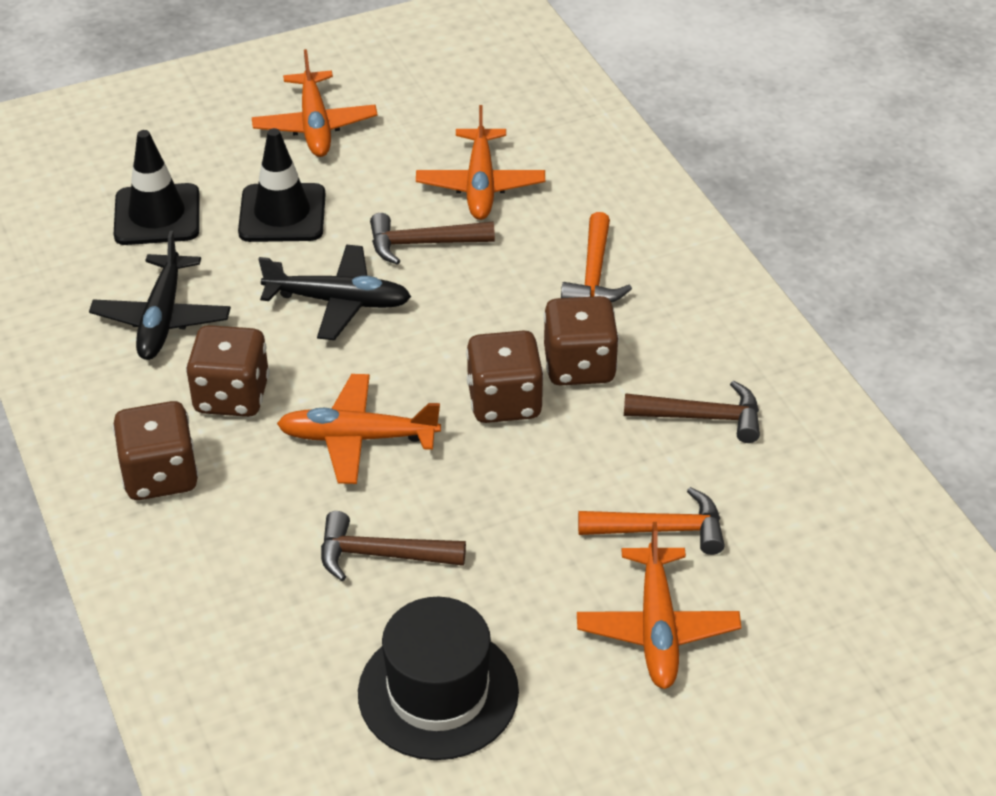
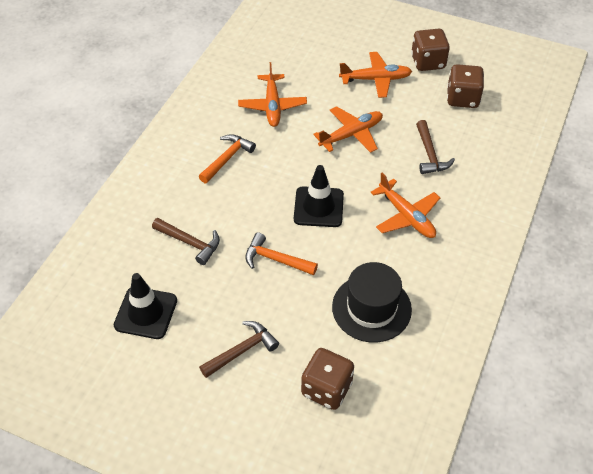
black plane: [89,231,231,360] [258,245,411,340] = 2 -> none = 0
brown dice: [113,401,198,500] [186,325,270,417] [466,330,544,423] [544,296,619,385] = 4 -> [301,348,354,410] [411,29,450,71] [447,64,484,108] = 3

